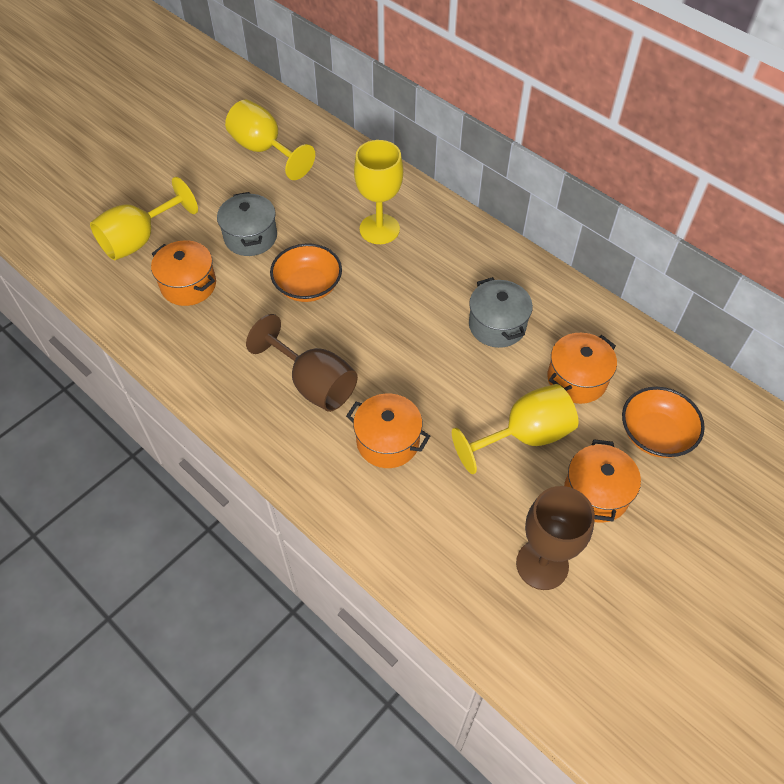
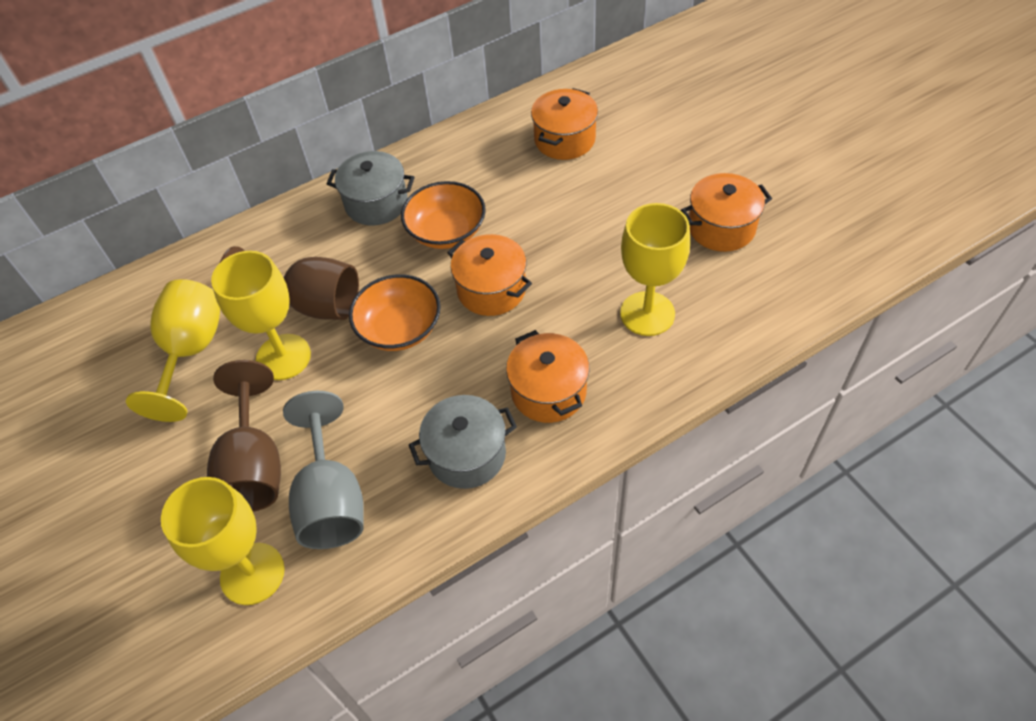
grey goblet: none = 0 -> [283,391,364,549] = 1

